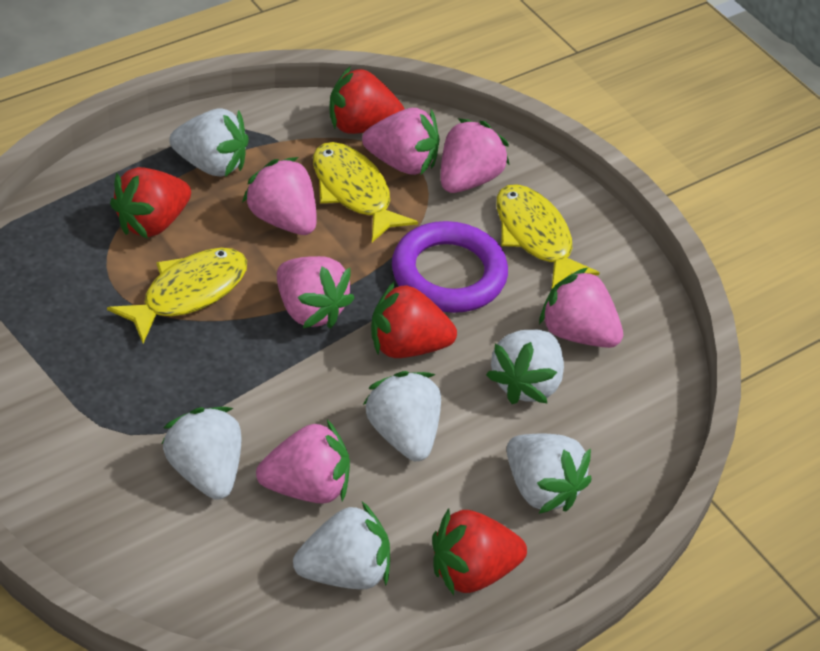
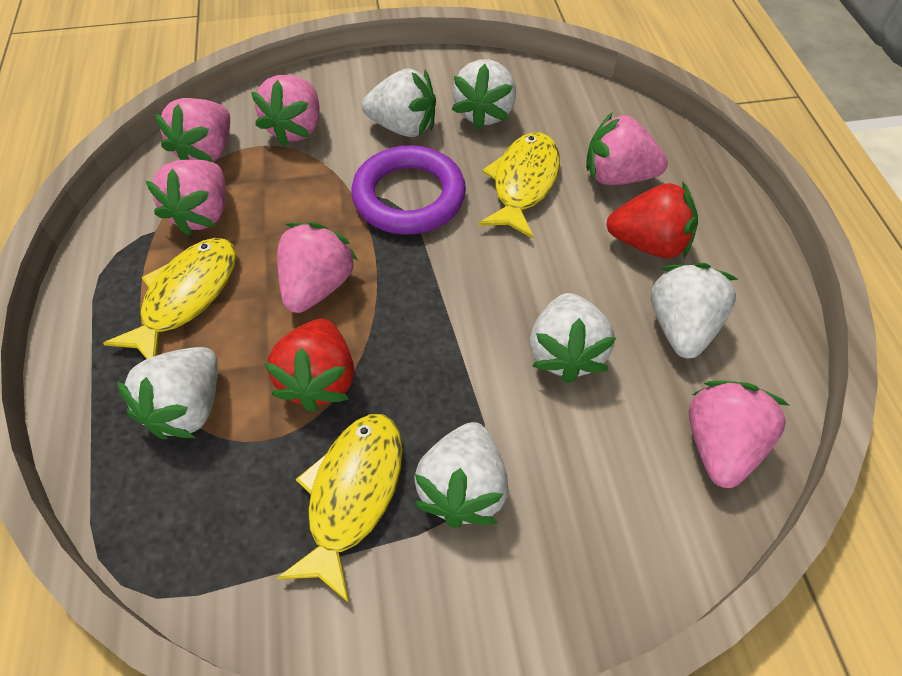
red strawberry: [110,167,191,239] [329,66,405,134] [371,281,457,358] [432,508,527,595] = 4 -> [264,319,354,412] [606,182,698,258] = 2

